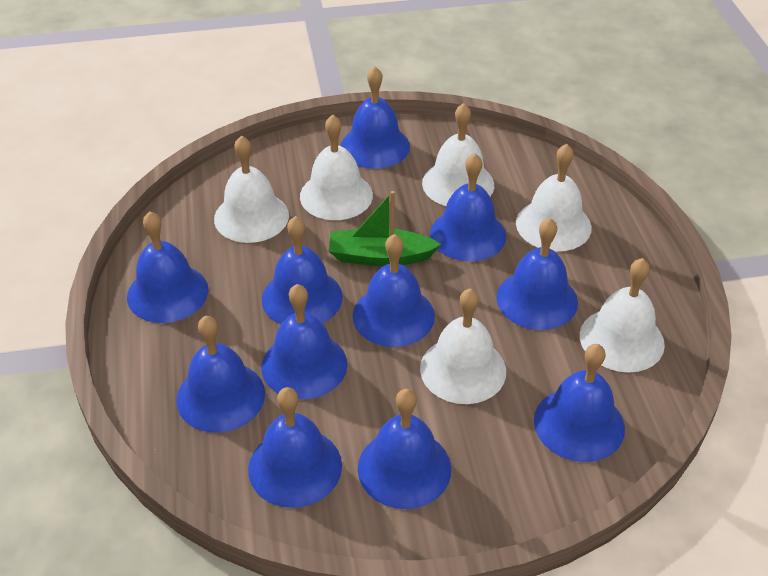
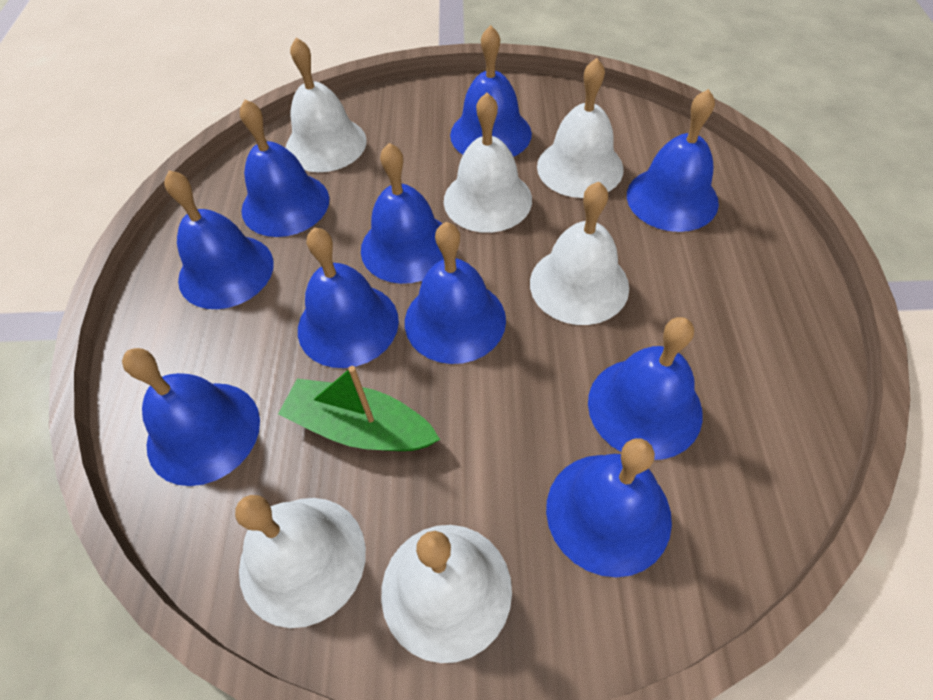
blue bell: [127,211,208,323] [176,316,265,433] [248,387,342,508] [261,284,347,400] [262,216,343,324] [341,66,410,169] [353,234,435,347] [358,389,451,509] [430,153,506,261] [497,218,578,330] [534,344,625,462] = 11 -> [122,348,260,486] [164,170,274,309] [240,99,329,237] [298,227,399,368] [361,143,444,284] [405,222,506,364] [450,25,532,157] [546,438,672,577] [588,317,703,460] [627,89,719,232] = 10

